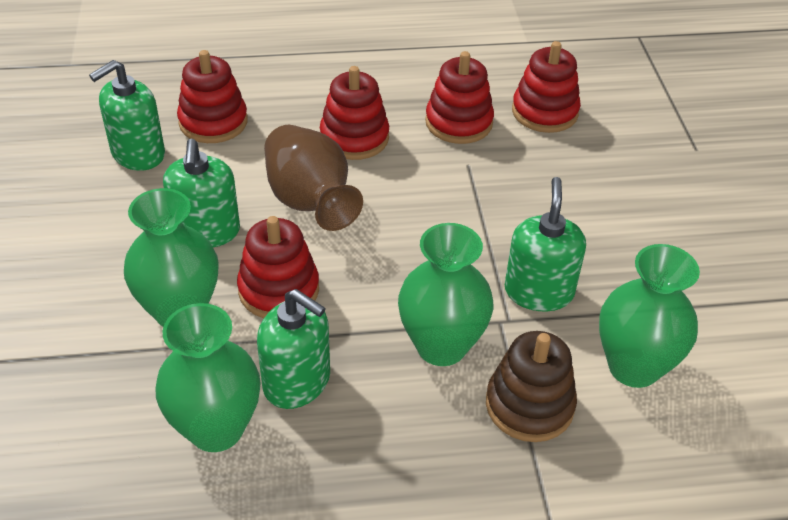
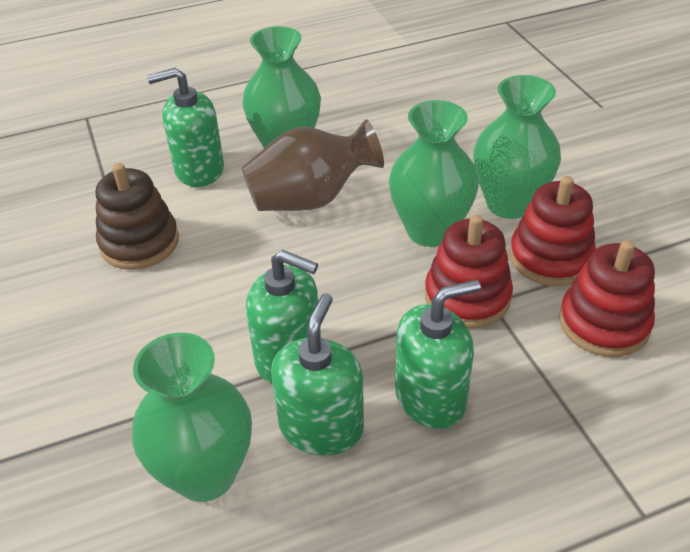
red stacking toy: [177,50,248,143] [237,216,319,318] [320,66,389,160] [425,51,494,144] [512,41,581,133] = 5 -> [425,215,513,328] [509,176,596,286] [559,240,655,357] = 3

